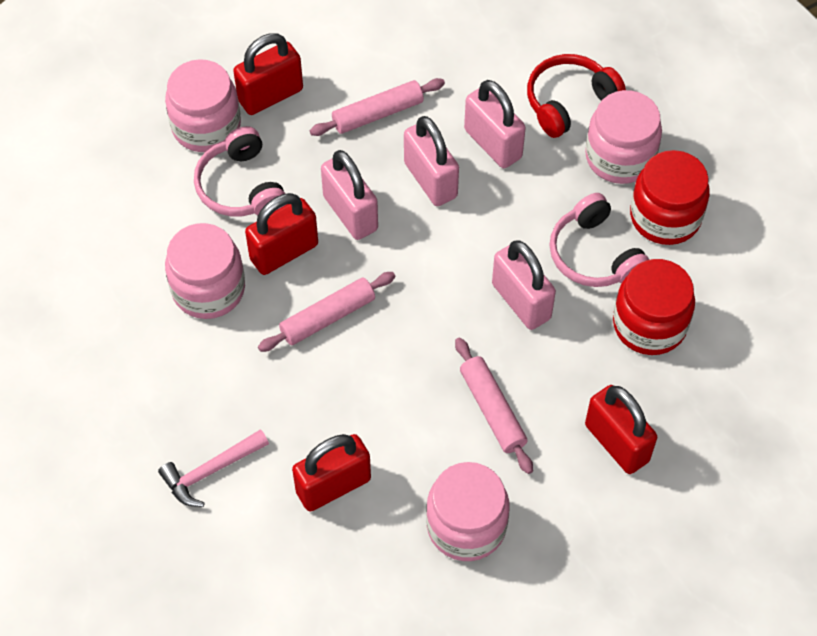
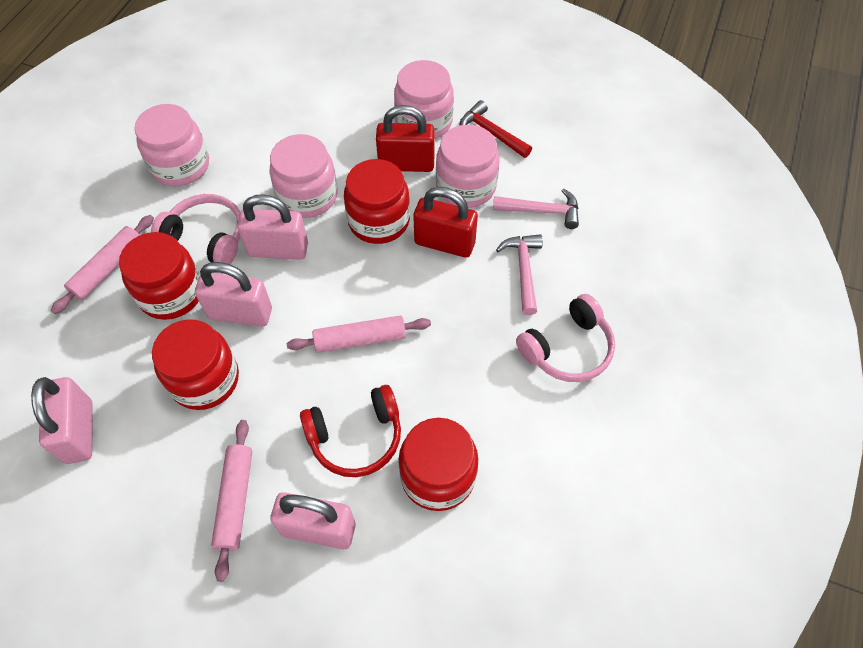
pink hammer: [158,429,269,507] = 1 -> [493,188,579,229] [496,234,543,315] = 2
red hammer: none = 0 -> [460,100,532,158] = 1
red jar: [613,259,695,355] [630,150,710,245] = 2 -> [119,232,200,320] [152,319,239,410] [344,159,410,244] [399,418,478,511] = 4
red padlock: [233,33,303,115] [245,193,318,275] [292,434,371,512] [585,385,657,474] = 4 -> [376,105,435,172] [413,187,478,258] = 2

